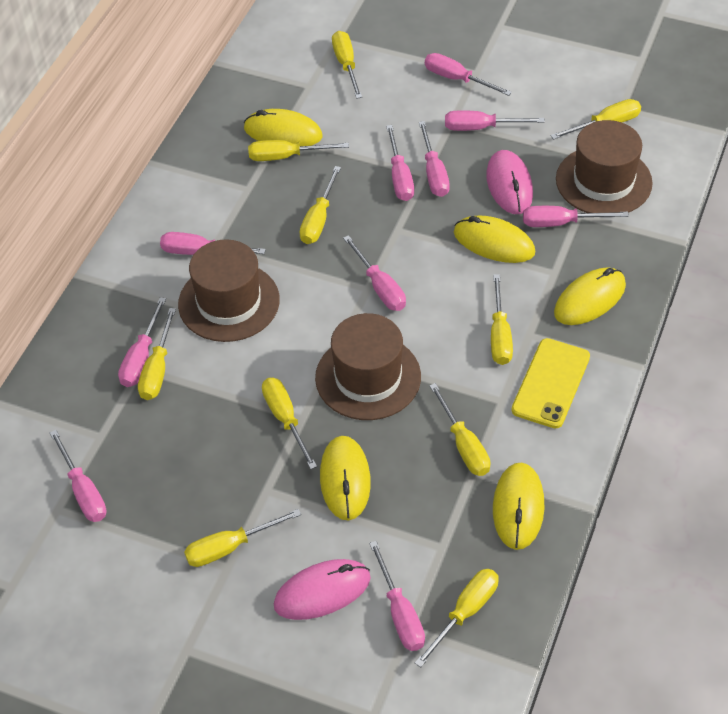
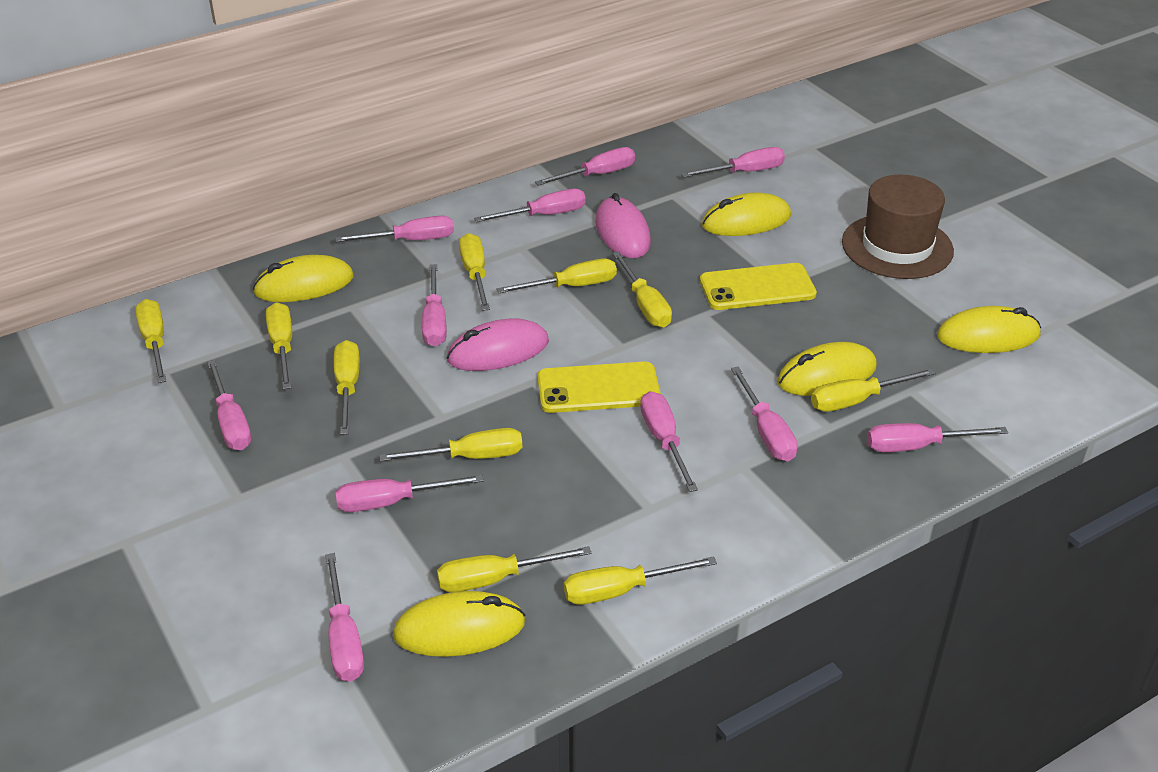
brown hat: [178,239,280,342] [315,313,421,420] [556,120,653,213] = 3 -> [842,175,954,279] = 1
pink screwdriver: [50,430,107,522] [118,297,166,387] [160,232,266,255] [343,235,406,311] [369,541,425,651] [386,125,414,201] [419,121,450,197] [425,53,512,96] [445,110,545,131] [523,206,629,227] = 10 -> [207,360,251,450] [325,553,364,681] [335,216,454,242] [336,475,484,512] [422,264,447,346] [474,189,586,222] [535,147,635,186] [640,391,698,492] [681,147,785,177] [731,367,798,461] [867,423,1008,452] = 11
yellow phone: [511,338,590,429] = 1 -> [537,362,661,413] [700,263,817,310] = 2

